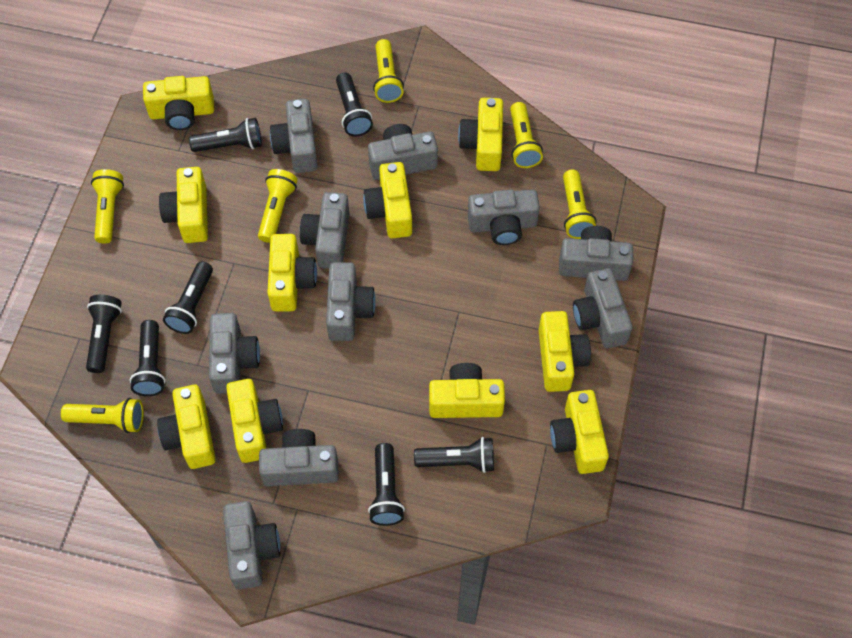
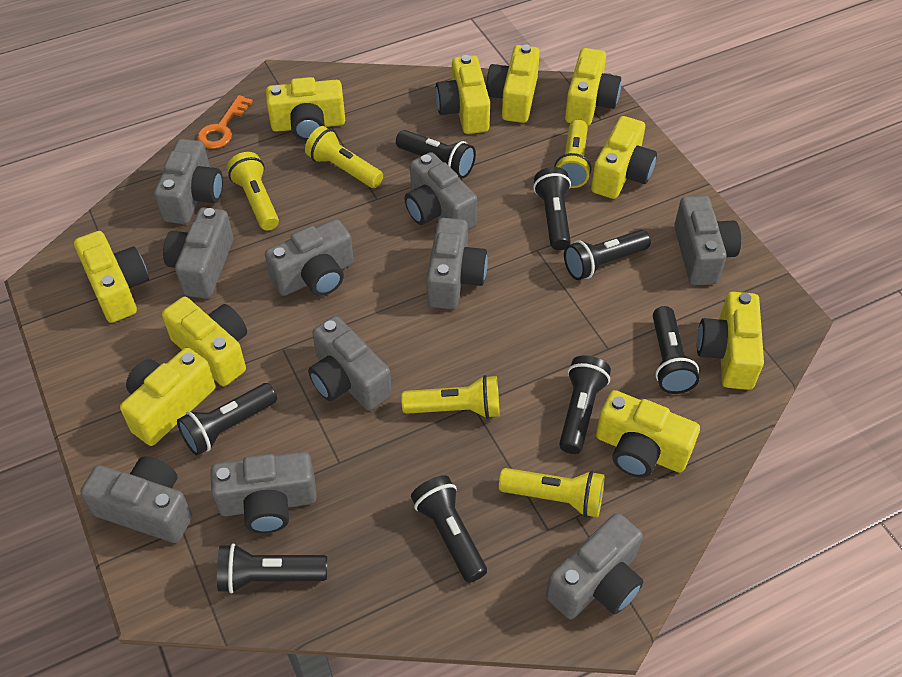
black flashlight: [86,295,122,373] [130,320,165,396] [163,261,213,334] [189,118,262,152] [336,73,373,136] [368,443,405,526] [414,437,494,473] = 7 -> [177,383,277,455] [217,543,327,593] [396,130,476,178] [411,475,487,583] [533,167,571,250] [559,355,611,454] [564,230,651,280] [653,306,699,394] = 8
orange key: none = 0 -> [197,95,253,149] = 1
yellow flashlight: [61,398,144,433] [91,169,124,244] [258,169,297,243] [373,39,404,103] [510,102,543,168] [563,169,597,239] = 6 -> [227,152,279,230] [305,126,383,188] [401,375,499,419] [499,468,604,517] [554,119,591,188] = 5

